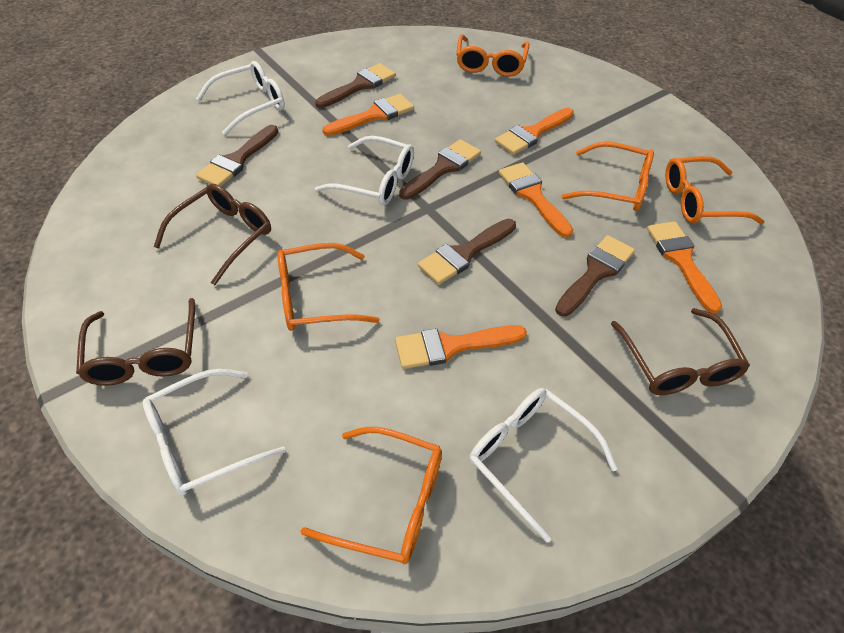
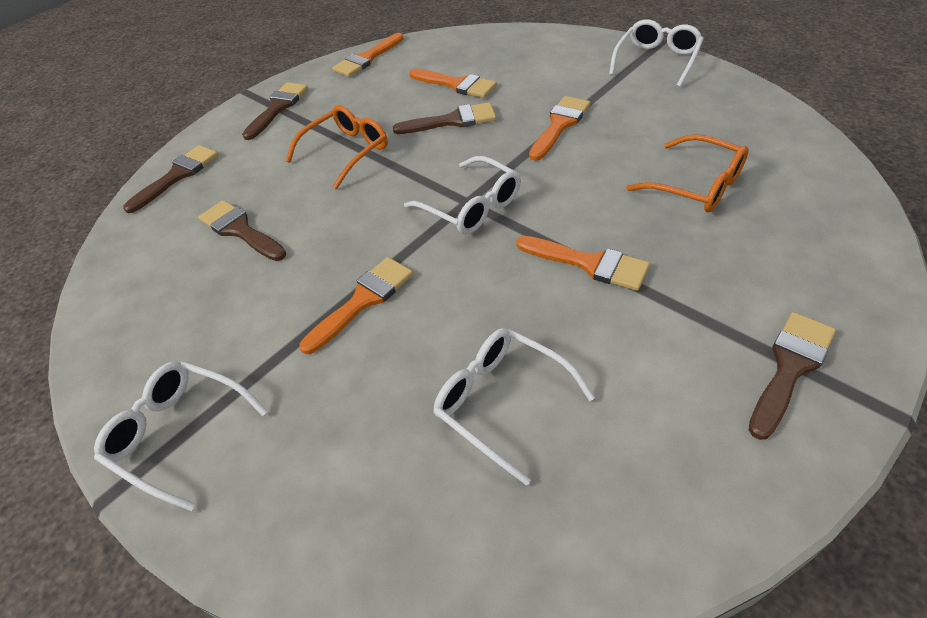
brown glasses: [76,298,195,386] [154,184,271,285] [611,308,750,395] = 3 -> none = 0
orange glasses: [277,243,380,331] [300,427,442,564] [456,34,530,77] [562,142,654,211] [665,156,765,224] = 5 -> [285,105,388,189] [626,134,749,213] = 2

